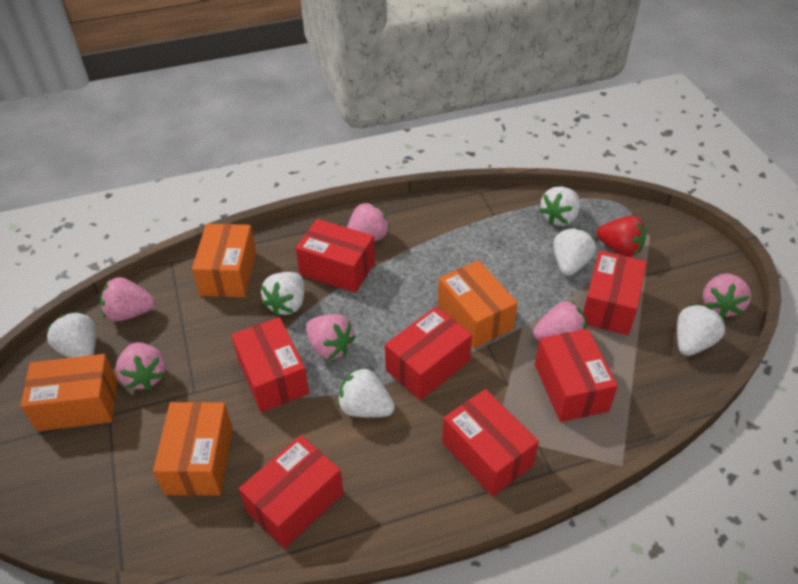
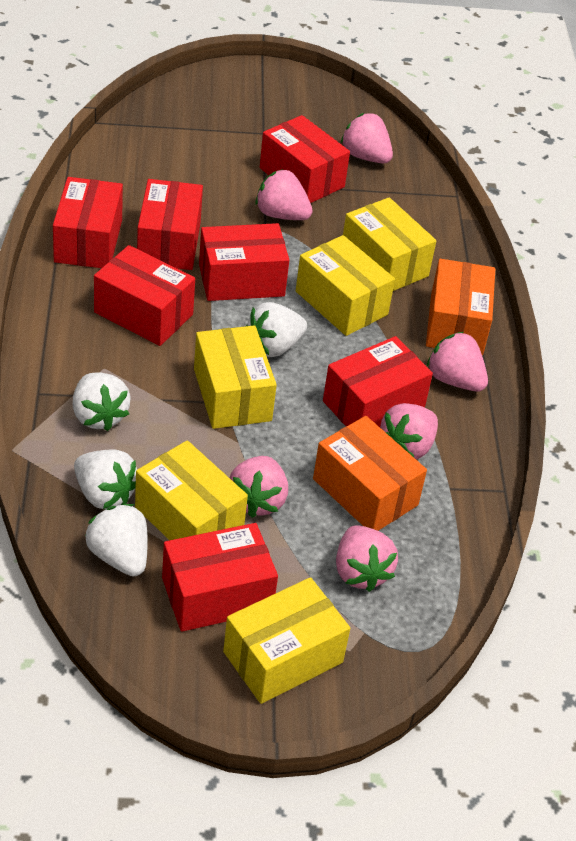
orange box: [20,354,117,431] [153,402,233,496] [192,224,256,297] [438,260,518,349] = 4 -> [313,416,427,531] [426,259,495,356] = 2
red strawberry: [597,216,646,257] = 1 -> none = 0
white strawberry: [47,311,96,358] [261,272,304,316] [338,367,395,417] [539,187,580,226] [553,228,596,276] [677,304,726,356] = 6 -> [73,372,130,431] [74,449,137,509] [85,504,148,576] [246,302,307,357] = 4
yellow box: none = 0 -> [135,440,248,540] [194,325,277,429] [223,577,350,704] [296,235,395,336] [343,197,436,291] = 5

